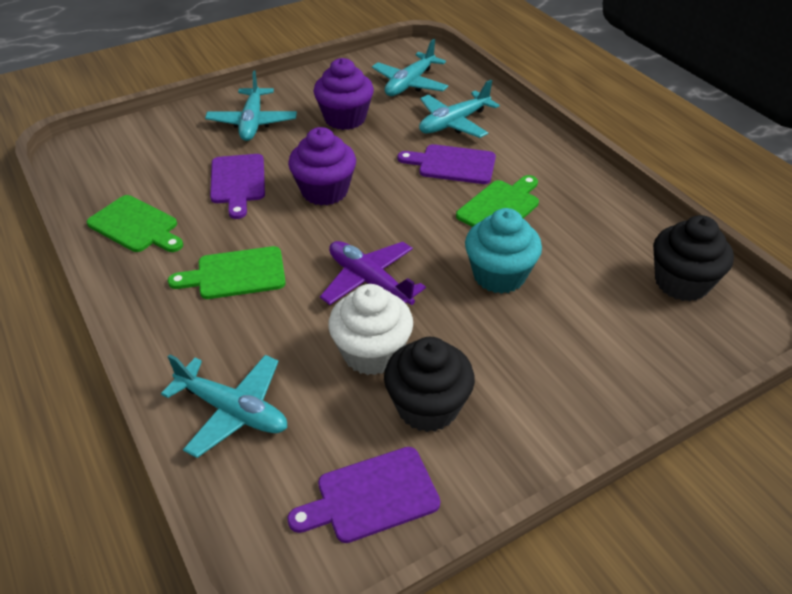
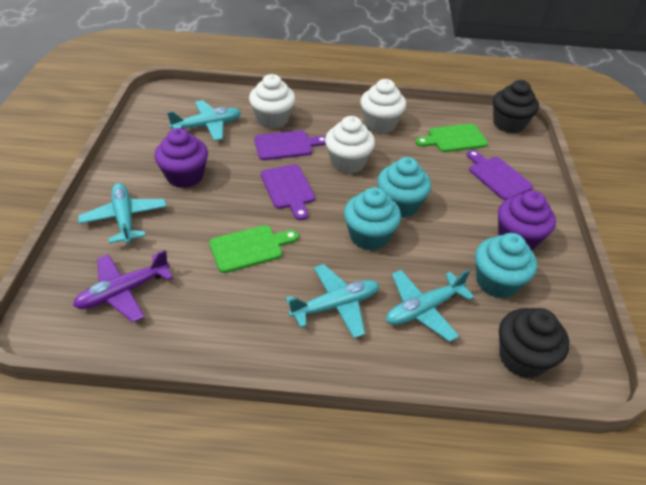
green cutting board: [87,195,183,252] [168,246,286,299] [456,175,539,227] = 3 -> [209,225,299,273] [416,124,488,152] = 2
turquoise cupcake: [465,208,542,294] = 1 -> [344,187,401,250] [377,157,431,218] [475,233,537,298] = 3
white cupcake: [328,284,413,375] = 1 -> [249,74,295,129] [325,116,375,174] [360,79,406,133] = 3

